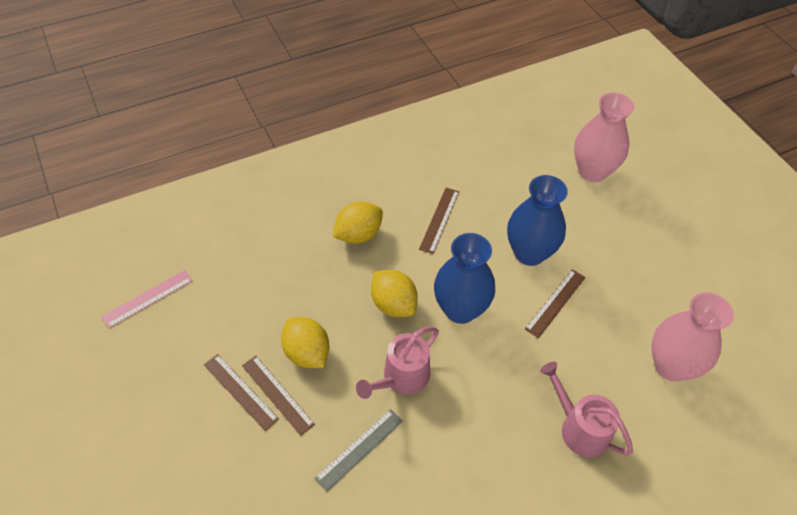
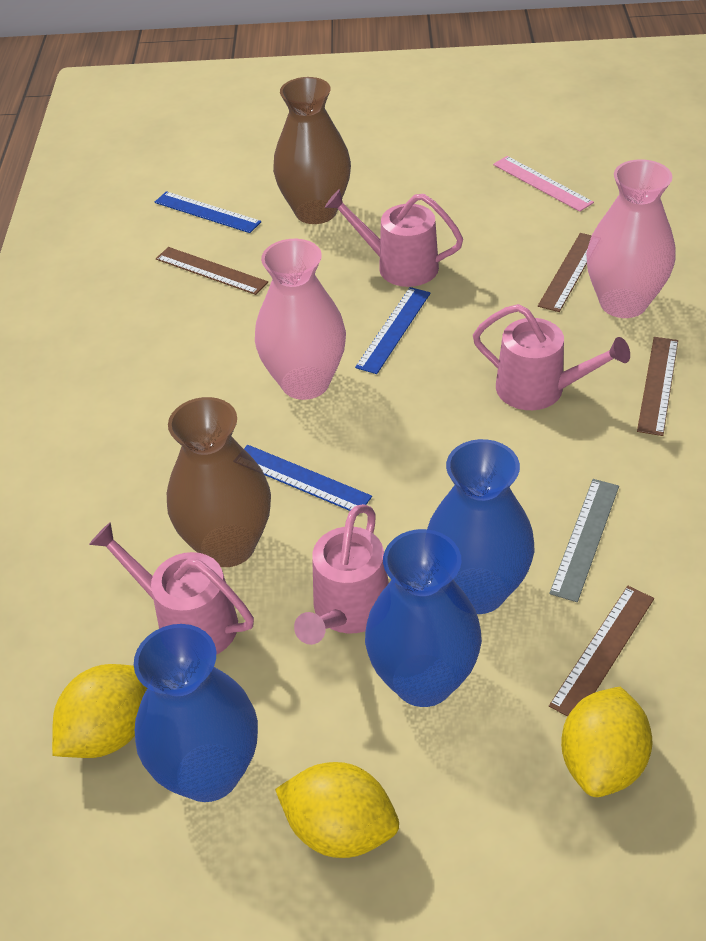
blue ruler: none = 0 -> [155,191,261,233] [244,445,372,511] [355,287,431,374] = 3
blue vase: [434,233,495,324] [507,175,568,266] = 2 -> [134,624,258,802] [365,529,482,707] [427,439,535,614] = 3
brown vase: none = 0 -> [167,397,271,567] [273,77,351,224] = 2
pink watering can: [356,327,439,399] [540,362,633,458] = 2 -> [89,522,254,655] [294,504,389,645] [325,189,463,287] [473,304,630,410] = 4

